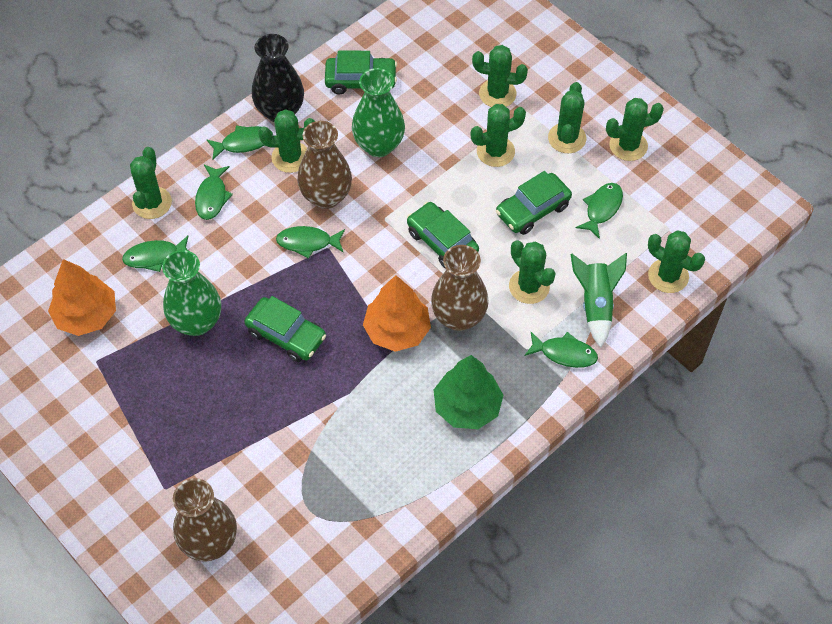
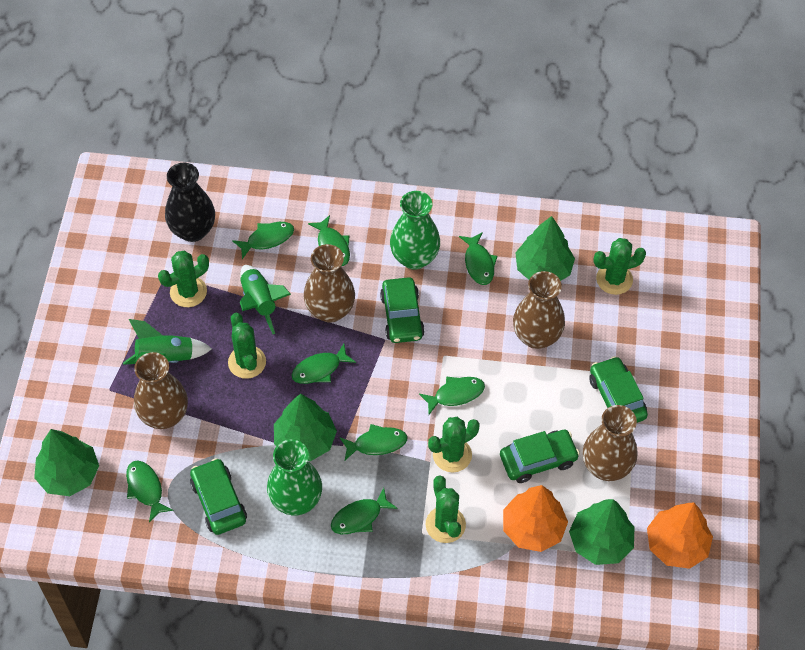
brown vase: [173,478,237,562] [297,121,352,209] [431,245,489,331] = 3 -> [134,352,188,429] [304,244,355,323] [513,271,565,349] [583,405,637,481] = 4
green cactus: [130,147,172,219] [259,109,315,173] [471,104,526,167] [472,45,528,107] [509,240,556,304] [548,82,586,153] [606,98,664,161] [648,231,705,293] = 8 -> [158,251,209,307] [228,313,266,379] [426,475,466,543] [428,417,480,472] [593,238,646,295] = 5
green fish: [122,236,188,272] [195,165,233,220] [207,125,273,160] [276,226,345,259] [525,332,598,368] [576,183,623,239] = 6 -> [126,460,174,522] [232,222,294,259] [292,344,356,384] [308,215,350,266] [331,488,398,534] [340,424,408,460] [419,376,485,415] [459,232,497,285] = 8
green rocket: [571,253,627,348] = 1 -> [123,319,212,365] [240,265,291,334] = 2
green tree: [434,355,504,429] = 1 -> [34,429,99,496] [274,394,337,461] [515,216,575,281] [569,499,634,565] = 4

